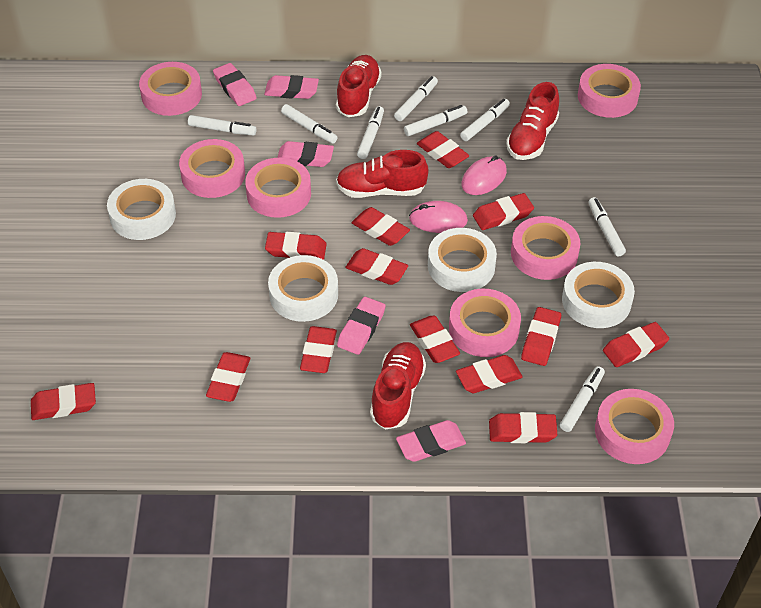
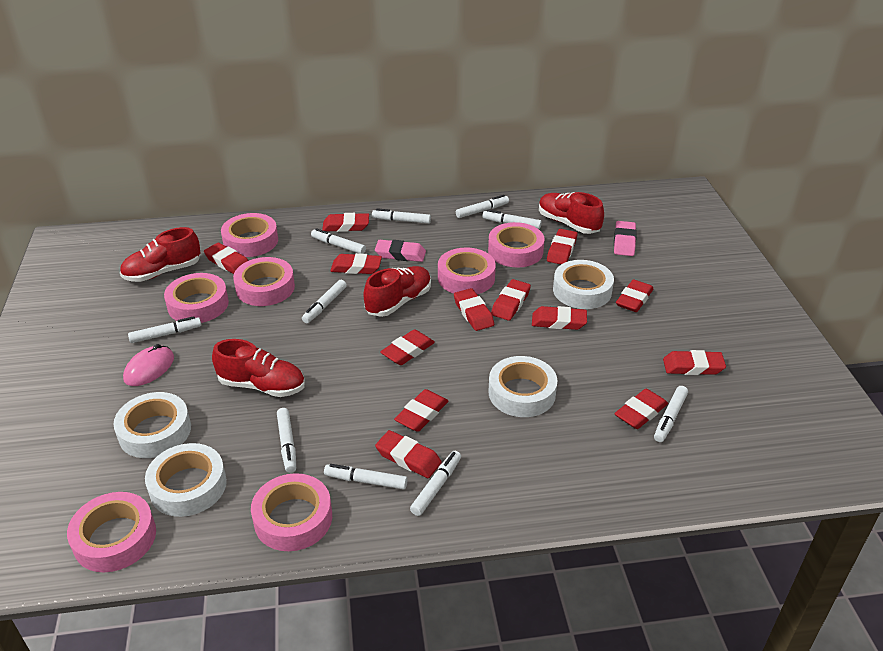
pink eraser: [213,63,257,106] [264,75,319,99] [277,141,334,167] [337,297,386,355] [396,420,466,462] = 5 -> [375,240,426,262] [614,221,637,256] = 2
pink mouse: [409,201,468,233] [462,155,507,195] = 2 -> [123,344,174,386] = 1
white marker: [188,115,257,136] [281,104,338,144] [357,106,384,159] [394,76,438,121] [404,105,467,136] [460,99,510,141] [560,366,605,432] [589,197,626,256] = 8 -> [128,316,201,343] [277,408,296,473] [302,280,347,323] [311,228,366,254] [324,464,408,490] [372,208,431,224] [410,451,461,516] [456,195,509,218] [482,210,542,229] [654,386,688,442] = 10

